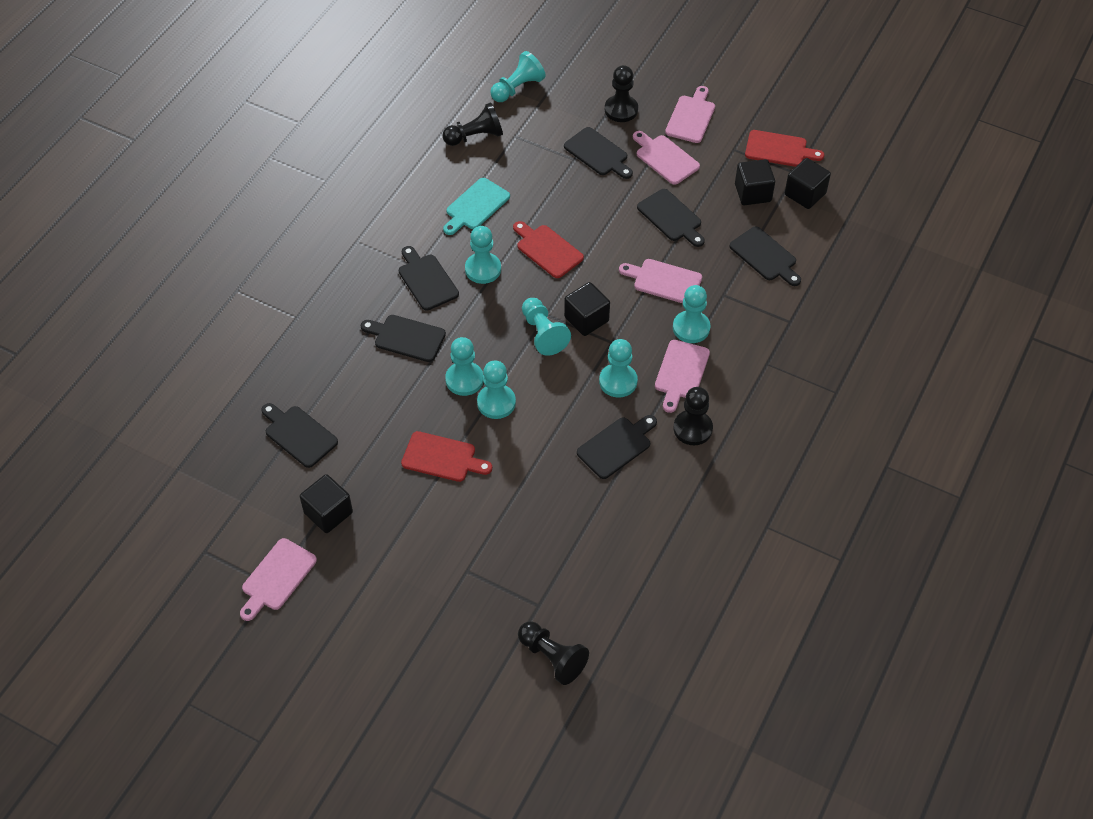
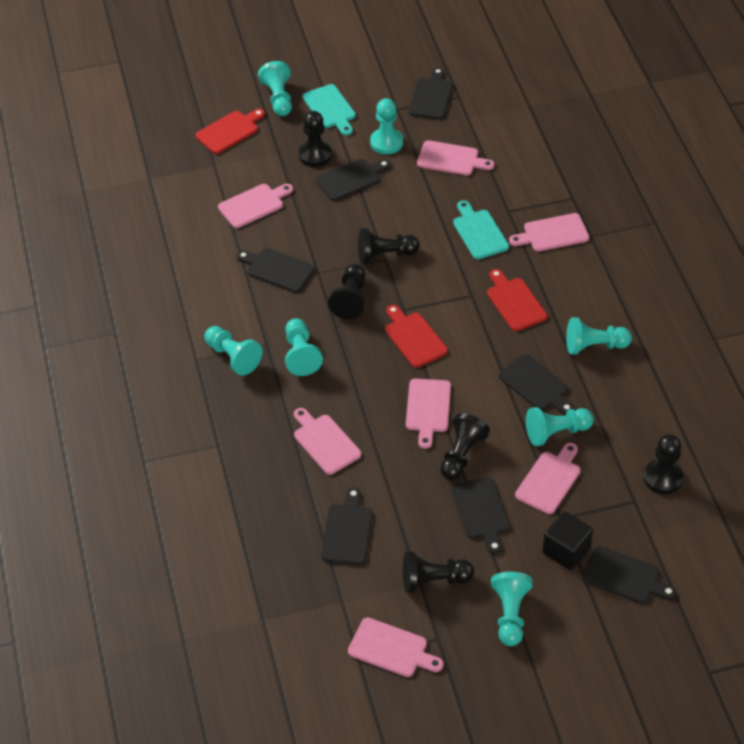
black cube: [300,474,353,533] [564,282,610,336] [735,159,775,205] [785,158,831,209] = 4 -> [542,511,593,570] = 1
black pawn: [442,102,503,146] [518,621,589,685] [605,65,638,122] [674,387,713,445] = 4 -> [299,111,332,167] [328,264,365,319] [358,228,420,263] [403,551,474,593] [440,413,490,480] [643,434,684,494] = 6
pink cutting board: [240,538,317,621] [619,259,702,303] [633,131,700,185] [655,340,710,413] [665,86,715,143] = 5 -> [218,184,293,228] [294,408,361,475] [348,617,443,677] [406,379,451,449] [417,140,494,175] [509,213,589,251] [515,443,581,514] = 7
turquoise cutting board: [443,178,510,235] = 1 -> [303,84,356,135] [453,200,509,259] = 2

